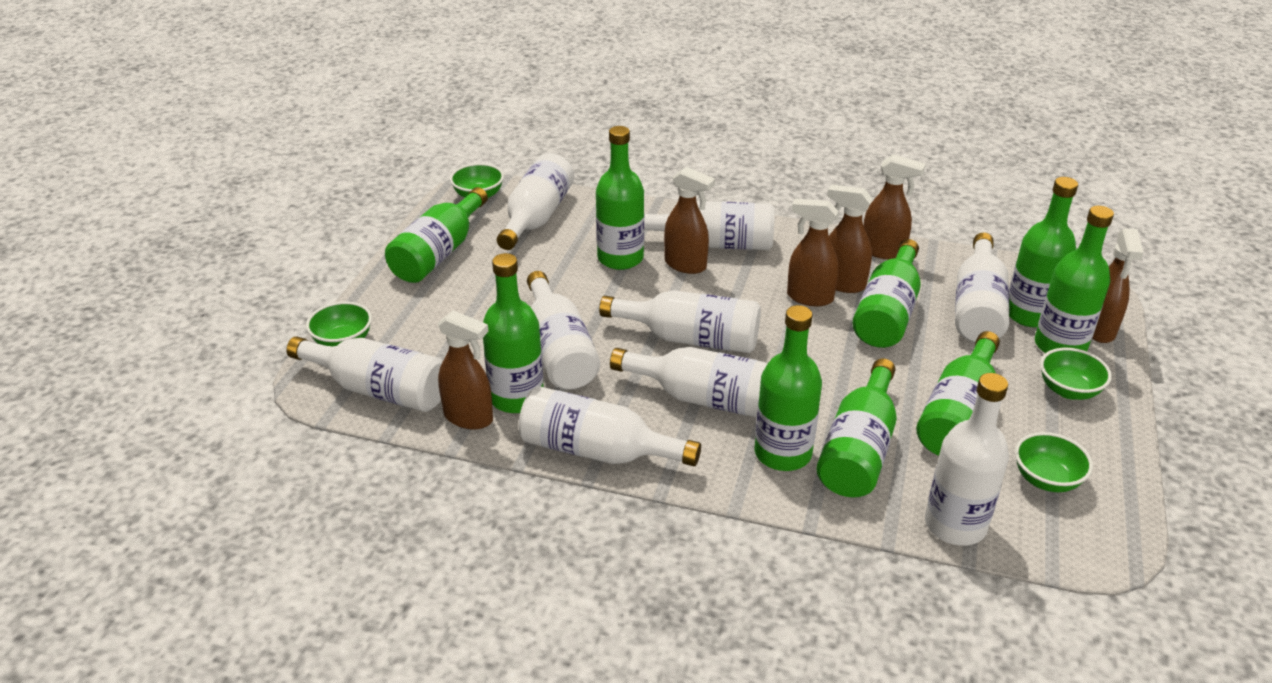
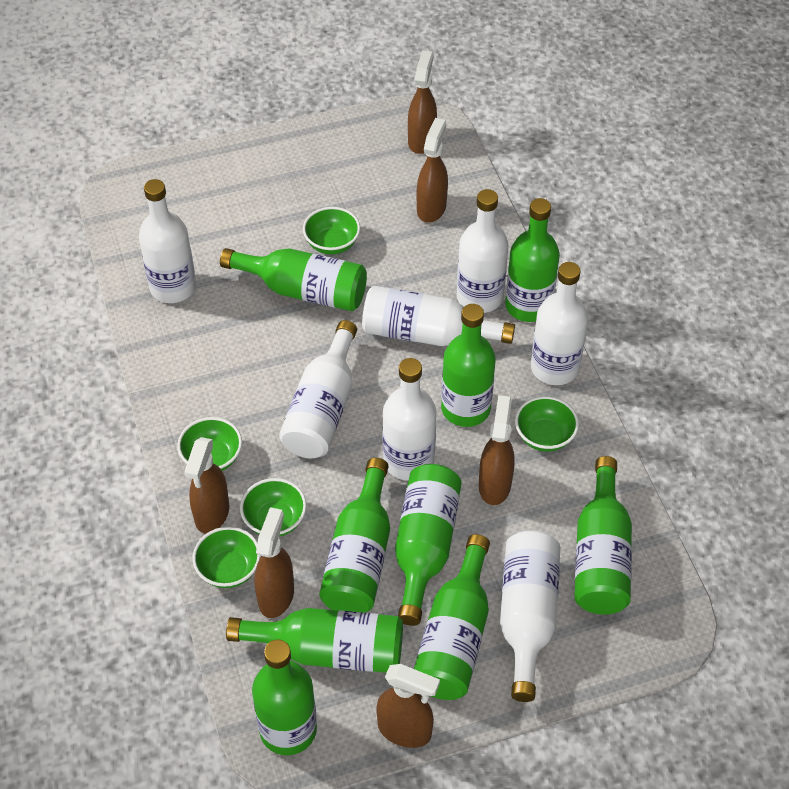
green bowl: [306,301,372,346] [450,163,504,198] [1015,432,1093,492] [1040,348,1112,400] = 4 -> [177,417,242,471] [193,527,261,588] [240,478,307,537] [303,207,360,255] [515,396,579,452] = 5
white bottle: [286,336,443,412] [497,153,574,250] [519,386,701,466] [527,271,600,390] [599,290,761,353] [610,347,768,417] [644,201,775,250] [925,373,1009,546] [955,233,1009,342] = 9 -> [139,179,196,303] [279,320,357,458] [362,286,515,346] [383,358,436,481] [457,189,509,313] [500,530,560,702] [531,262,588,385] = 7

